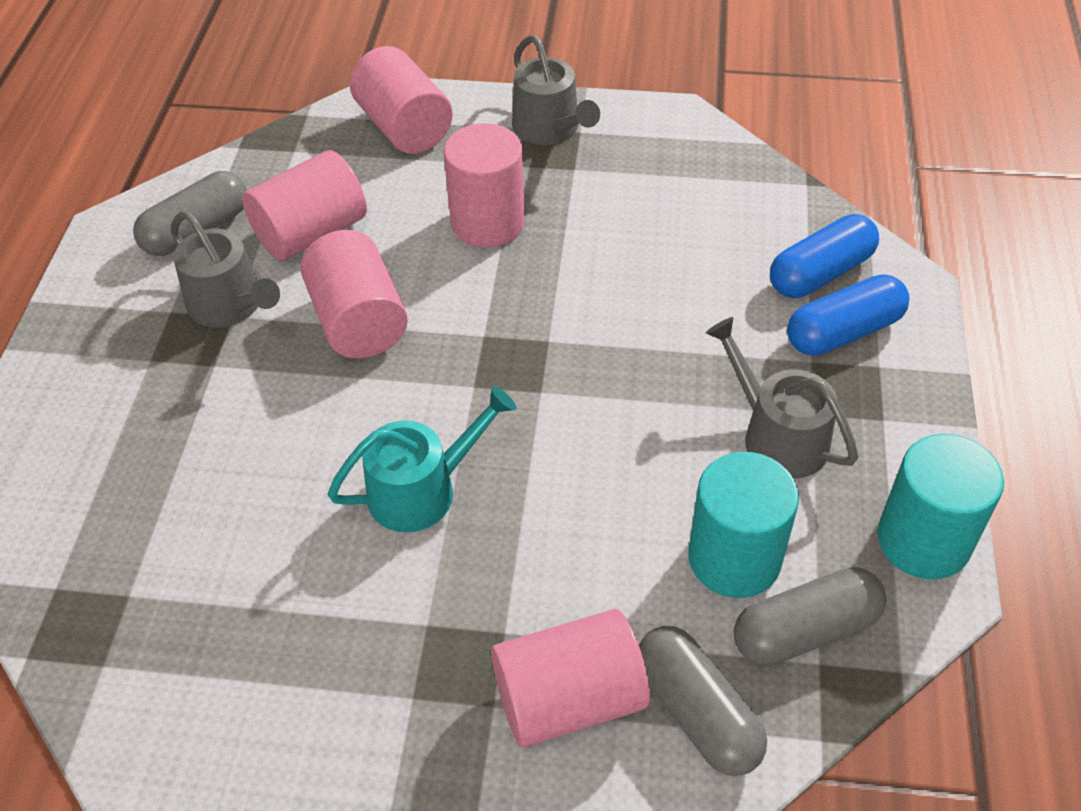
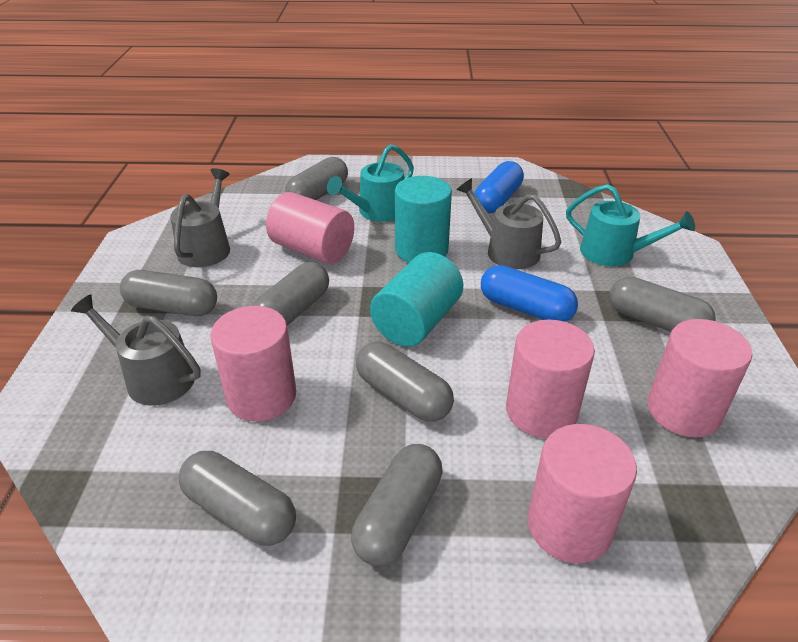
grey capsule: [133,171,247,256] [639,626,767,776] [734,567,887,666] = 3 -> [120,270,217,316] [179,451,296,546] [252,262,329,326] [285,157,348,200] [351,444,443,566] [356,342,454,422] [609,277,716,332] = 7
turquoise watering can: [328,386,516,532] = 1 -> [327,144,414,222] [566,184,695,266] = 2

